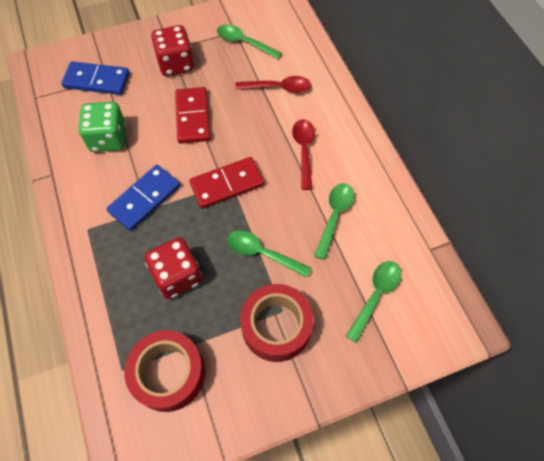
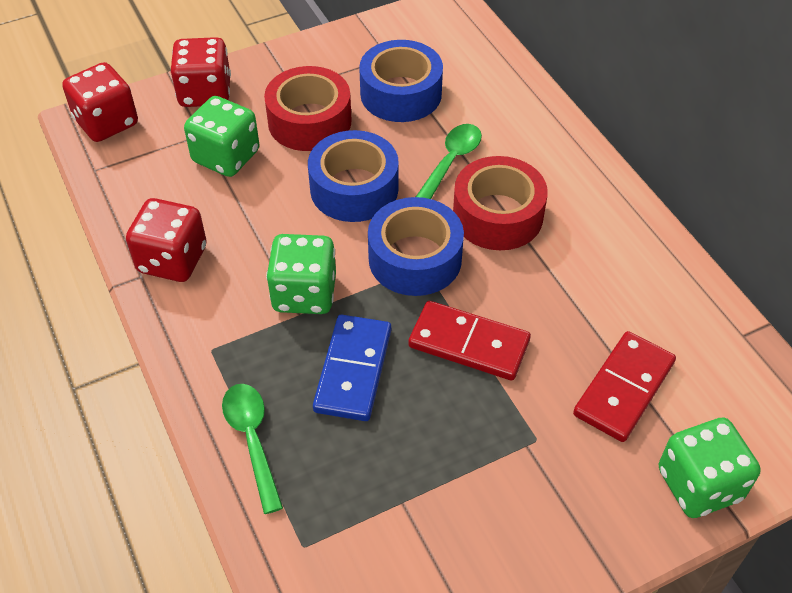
blue domino: [61,61,130,95] [106,165,180,231] = 2 -> [313,315,391,421] = 1
blue tape: none = 0 -> [308,130,399,222] [359,40,443,122] [368,197,464,296] = 3
green dice: [79,102,126,152] = 1 -> [184,96,259,177] [266,234,336,314] [658,418,761,518] = 3
green spoon: [217,24,282,59] [227,230,312,278] [314,183,354,260] [346,261,402,343] = 4 -> [222,384,283,514] [416,124,482,199] = 2
red dice: [145,237,202,299] [151,25,194,76] = 2 -> [62,62,138,142] [126,198,207,282] [171,37,231,107] = 3
red spoon: [235,76,311,93] [292,119,315,190] = 2 -> none = 0

